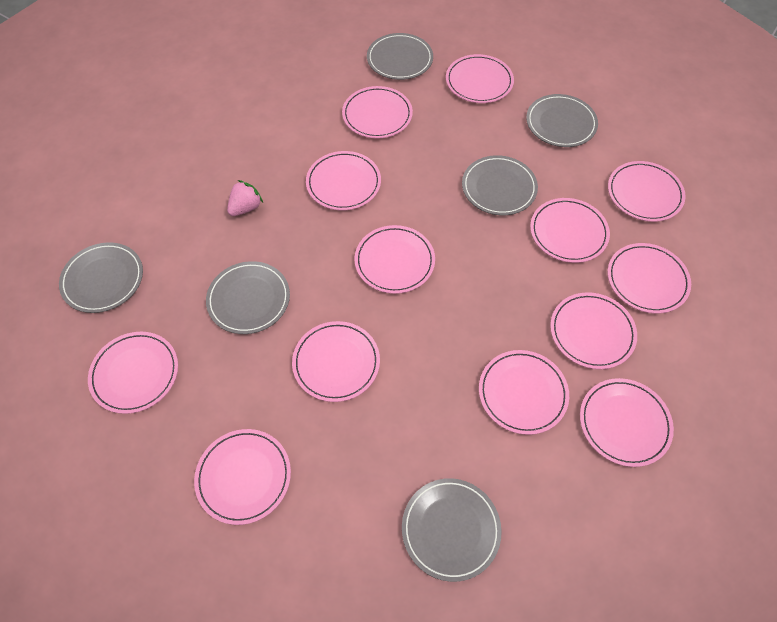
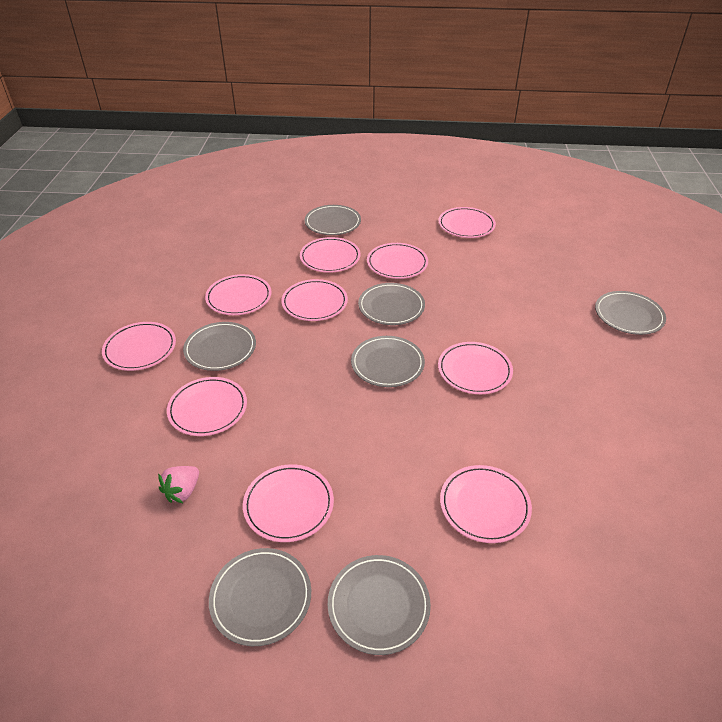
grey plate: [59,242,143,313] [206,261,290,334] [367,33,433,80] [402,478,502,582] [462,155,538,215] [526,94,598,147] = 6 -> [183,322,256,371] [209,548,311,646] [305,205,361,235] [328,555,431,655] [351,336,425,387] [358,283,425,325] [595,291,666,335] = 7
pink plate: [88,332,178,414] [194,429,291,525] [292,321,380,402] [306,151,381,211] [342,86,413,138] [355,225,435,294] [446,54,514,103] [479,350,569,435] [530,198,610,263] [550,292,637,369] [580,378,674,467] [608,161,686,222] [608,243,691,314] = 13 -> [102,322,176,371] [167,377,247,436] [205,274,271,315] [243,464,334,542] [281,279,348,321] [300,237,361,273] [367,243,428,279] [438,207,496,238] [438,342,513,394] [440,465,532,543] = 10

